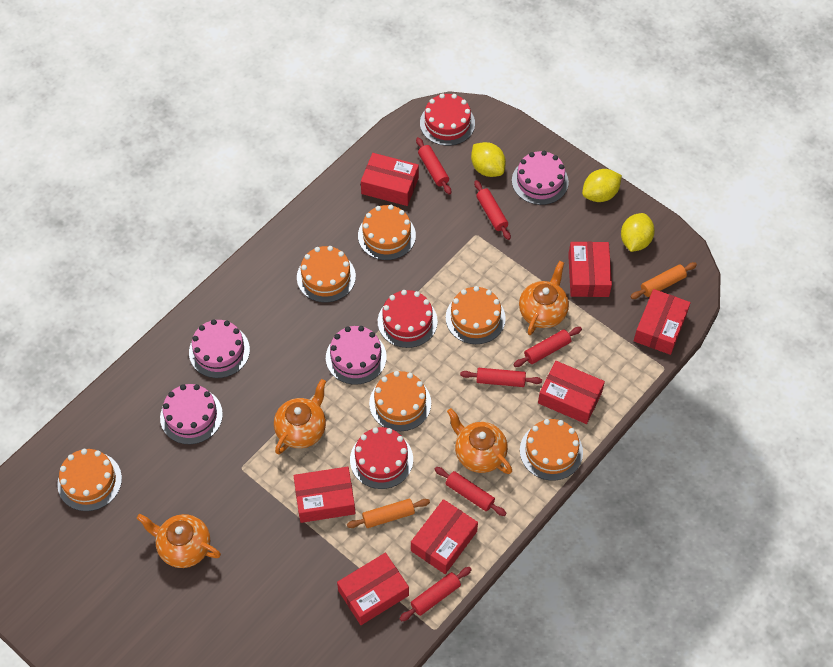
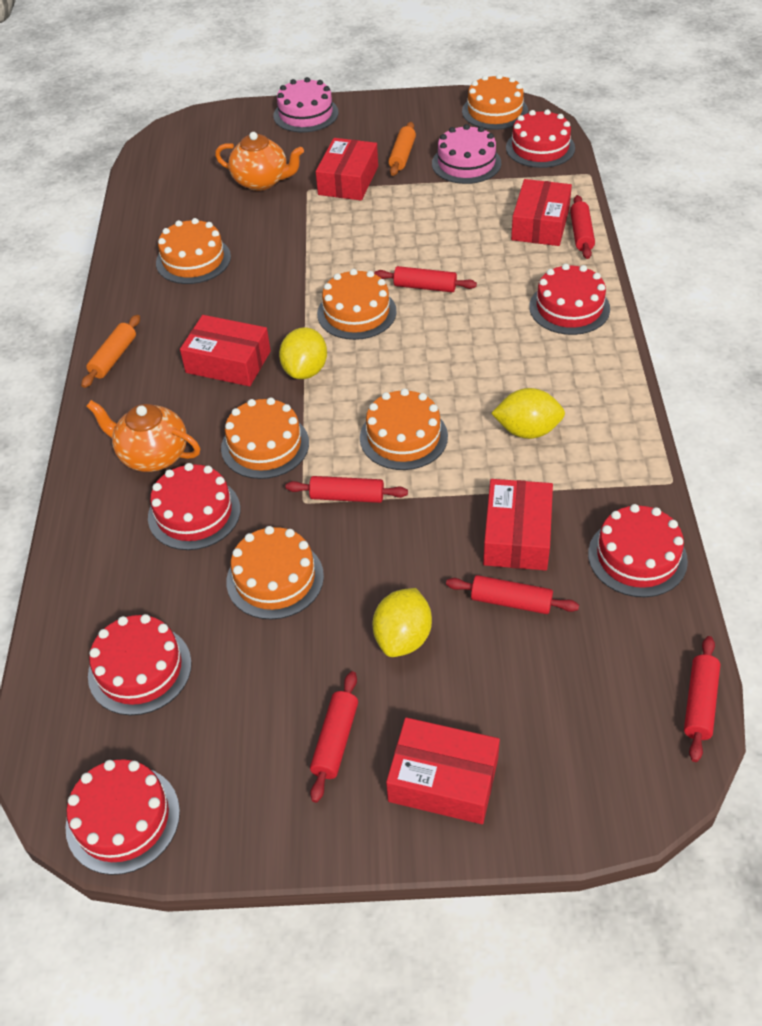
orange teapot: [137,514,221,568] [274,379,326,454] [447,408,512,474] [519,261,569,335] = 4 -> [86,400,200,472] [215,132,304,191] = 2
pink cake: [160,384,223,444] [189,319,250,378] [326,326,387,385] [512,151,569,205] = 4 -> [273,77,339,133] [432,124,501,184] = 2
red box: [294,467,356,523] [337,553,409,625] [361,153,419,206] [411,499,478,574] [538,361,605,424] [568,242,612,297] [634,289,691,355] = 7 -> [180,315,271,386] [316,138,378,201] [386,717,500,824] [483,479,553,571] [511,179,572,246] = 5
red cake: [350,427,413,489] [378,290,438,348] [420,93,475,146] = 3 -> [65,759,180,875] [88,614,192,715] [148,463,240,550] [506,109,575,168] [529,264,610,335] [588,504,688,597] = 6

